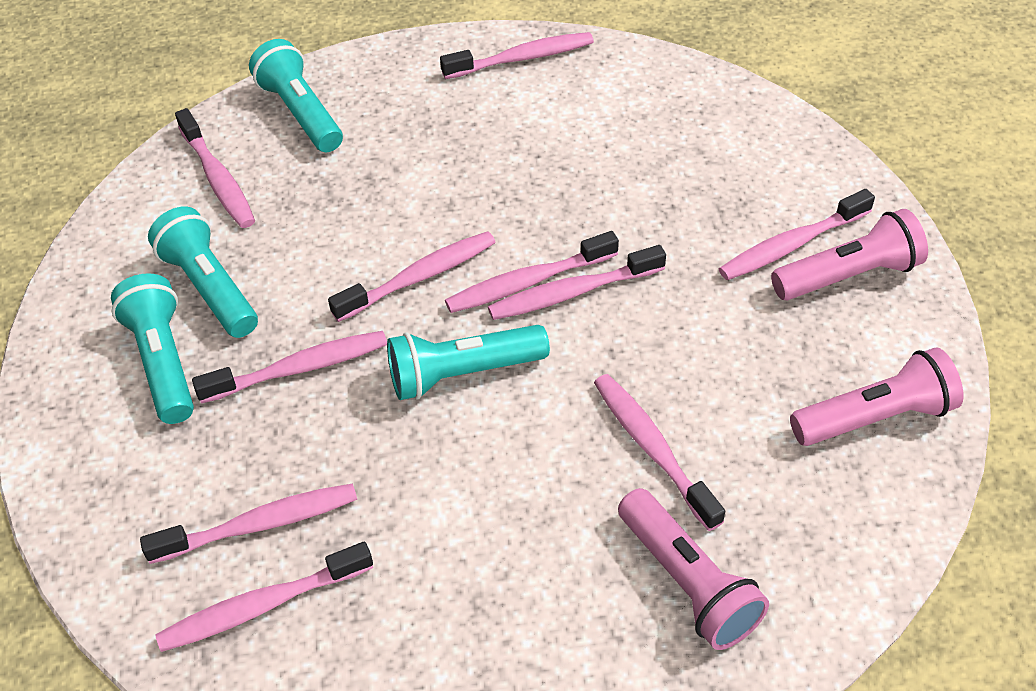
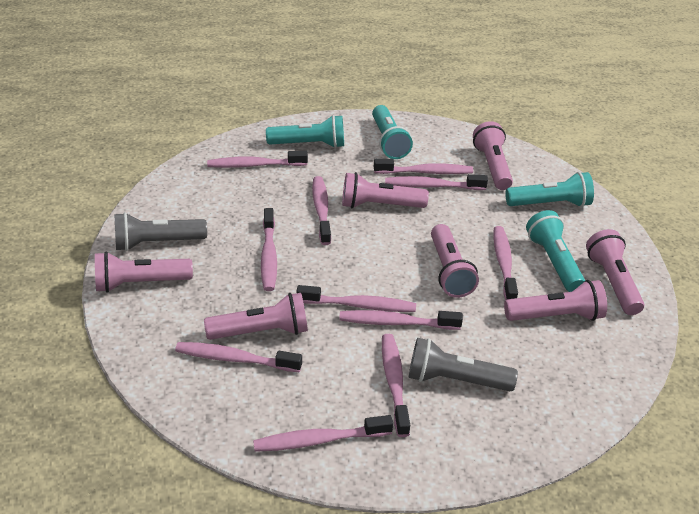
grey flashlight: none = 0 -> [115,212,207,251] [409,338,518,391] = 2
pink flashlight: [618,488,769,650] [771,209,928,301] [790,347,964,446] = 3 -> [95,252,193,293] [204,293,308,340] [342,172,429,208] [431,224,479,298] [473,121,513,190] [504,280,607,321] [586,229,644,315] = 7
pink toothbrush: [140,483,357,564] [155,542,373,652] [175,108,255,228] [192,331,387,404] [328,231,496,322] [440,32,594,79] [445,231,619,313] [488,245,666,320] [594,374,725,531] [719,189,875,280] = 10 -> [175,342,302,372] [207,151,308,168] [253,415,393,452] [261,208,277,291] [296,285,416,312] [312,176,331,245] [339,310,463,330] [374,159,473,174] [382,334,410,437] [385,174,488,190] [493,226,518,300] = 11

